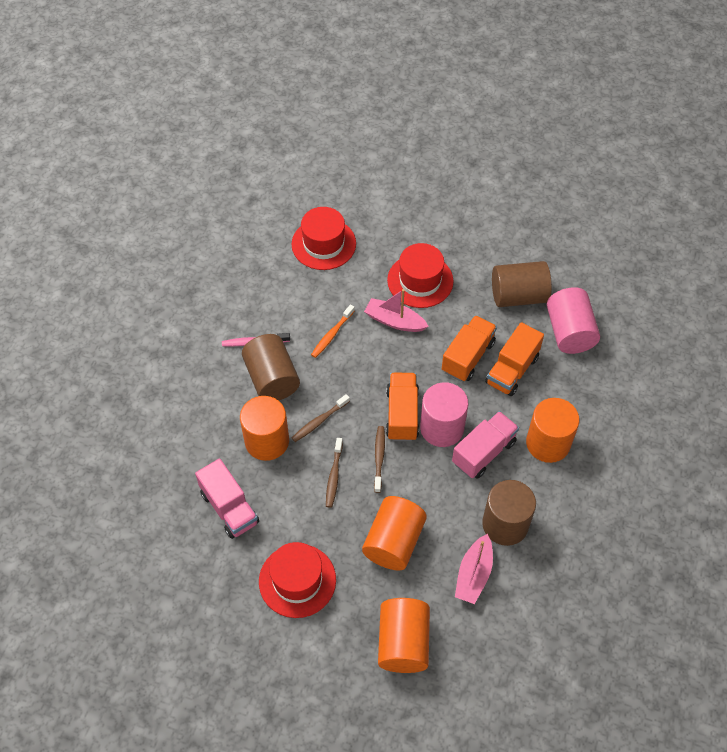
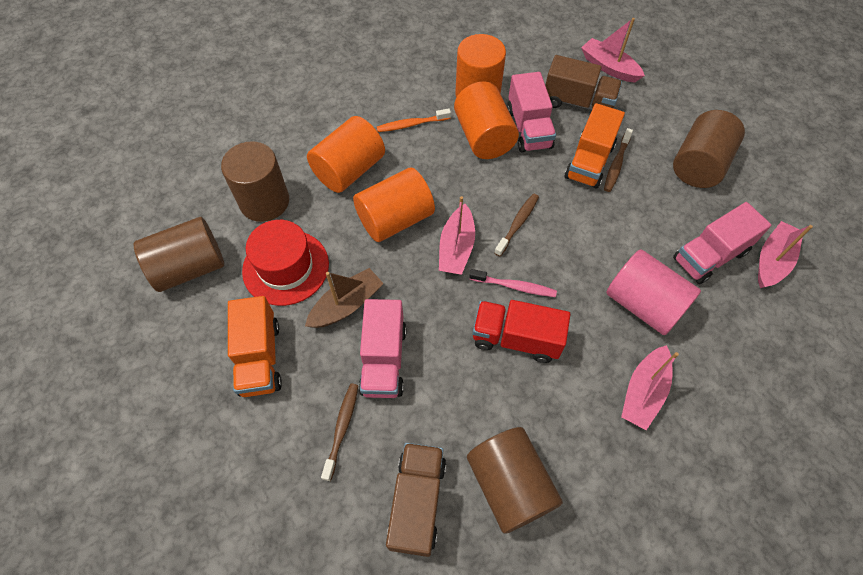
brown boat: none = 0 -> [305,268,384,328] = 1
brown cylinder: [242,334,300,401] [482,480,536,546] [492,261,552,307] = 3 -> [134,217,224,292] [221,141,289,222] [467,427,563,534] [673,110,745,188] = 4
brown truck: none = 0 -> [386,443,446,557] [545,55,622,110] = 2
orange truck: [386,372,419,441] [442,315,497,382] [485,322,544,396] = 3 -> [228,296,282,397] [565,103,625,189] = 2
pink boat: [364,289,429,332] [455,534,493,604] = 2 -> [439,196,475,275] [581,18,645,83] [621,345,679,430] [758,221,813,288] = 4
pink cylinder: [420,382,468,447] [547,287,600,354] = 2 -> [606,249,701,335] = 1
pink truck: [195,458,259,539] [452,411,519,479] = 2 -> [359,299,407,398] [507,72,556,152] [673,202,771,284] = 3
red hat: [259,542,336,618] [291,207,356,270] [387,243,454,308] = 3 -> [242,220,329,306] = 1
red truck: none = 0 -> [473,300,571,363] = 1

